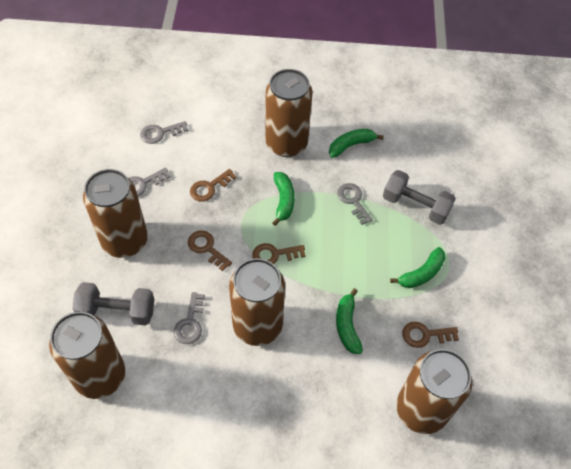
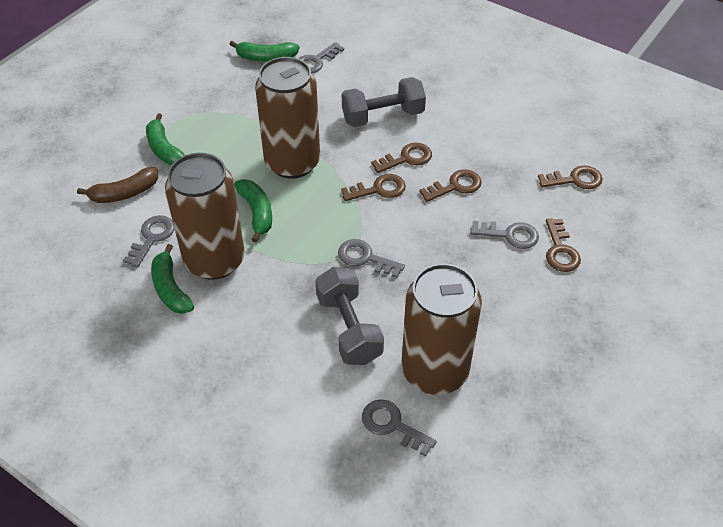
brown banana: none = 0 -> [77,167,158,203] = 1
brown can: [49,312,125,399] [83,169,148,258] [229,258,285,346] [265,69,313,157] [396,349,472,434] = 5 -> [165,153,245,280] [255,57,320,179] [402,263,482,395] = 3
brown key: [188,231,232,271] [190,169,237,202] [252,243,306,264] [402,322,459,348] = 4 -> [341,174,406,201] [371,143,432,173] [419,169,482,202] [538,165,603,189] [546,218,581,272] = 5
grey key: [129,168,171,196] [140,121,188,144] [174,292,205,344] [337,183,373,225] = 4 -> [123,215,175,267] [298,42,344,74] [338,239,405,278] [362,399,437,456] [470,221,539,249] = 5

